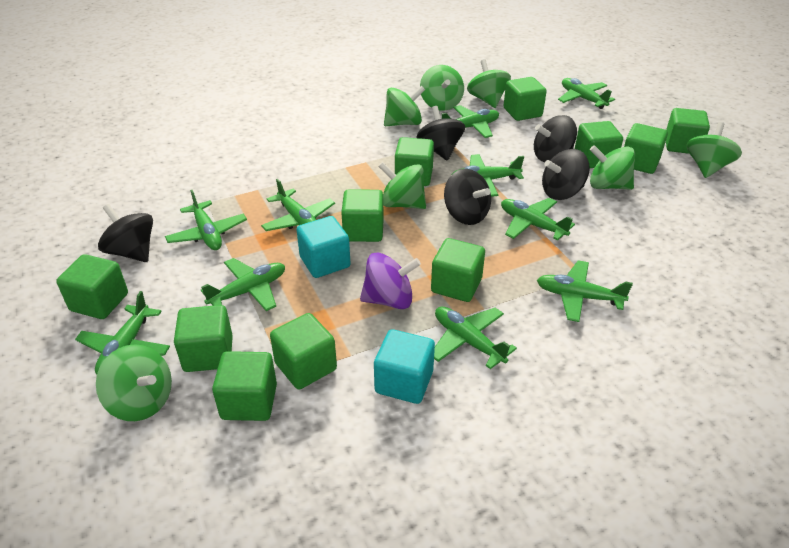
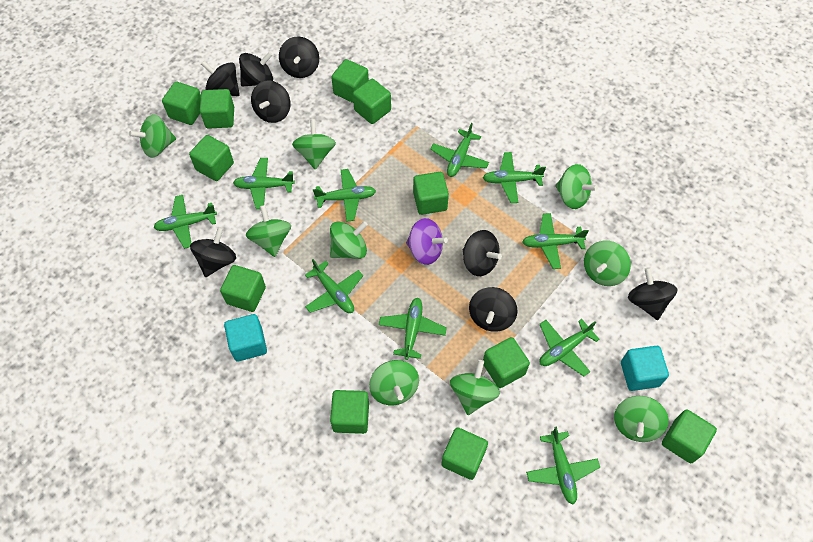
black spinning top: [98,204,153,262] [416,106,465,161] [444,169,491,225] [534,115,577,162] [542,149,590,200] = 5 -> [190,227,236,277] [201,61,240,96] [239,52,273,87] [251,80,290,123] [279,37,319,78] [463,230,502,276] [469,287,518,332] [628,267,677,320] = 8
green spinning top: [96,344,172,421] [378,162,426,209] [384,86,425,126] [420,65,464,111] [467,59,511,108] [590,145,635,190] [687,122,742,178] = 7 -> [129,114,176,158] [246,205,291,257] [292,119,336,170] [330,221,368,259] [369,360,419,405] [450,360,500,415] [555,164,598,209] [584,240,631,286] [614,396,669,442] = 9

